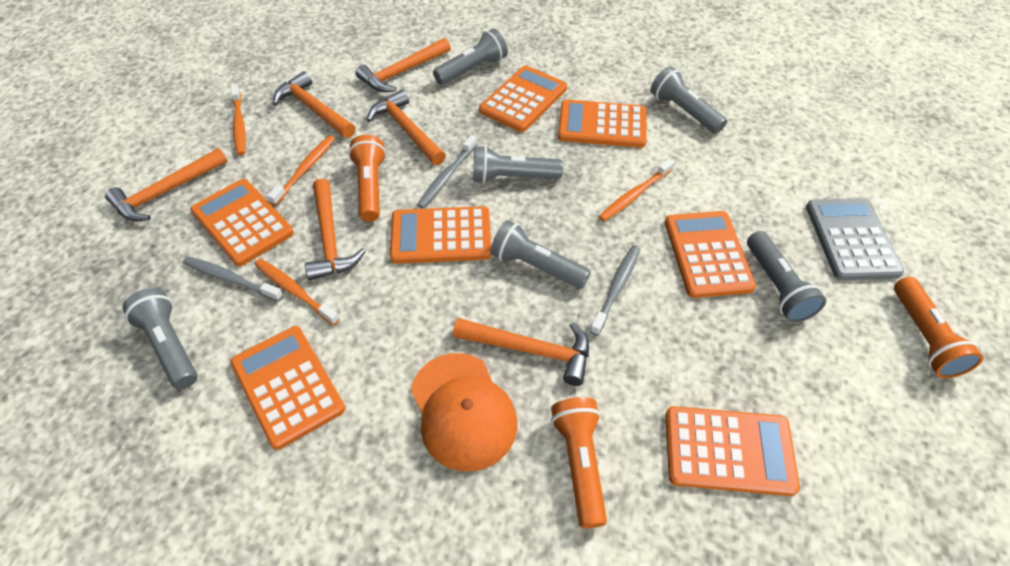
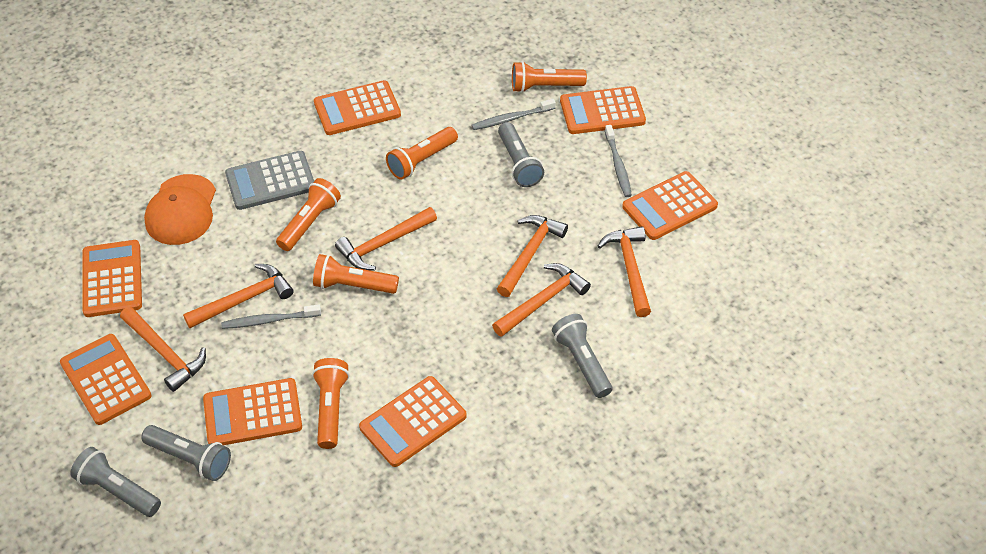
grey flashlight: [122,288,197,389] [433,29,508,85] [473,145,563,184] [490,220,591,289] [651,66,727,134] [747,231,826,323] = 6 -> [70,447,161,517] [141,425,231,481] [498,122,544,187] [552,314,612,398] = 4
orange flashlight: [348,135,386,222] [551,397,607,528] [894,277,983,378] = 3 -> [276,178,341,251] [312,358,350,449] [313,254,399,294] [386,127,458,180] [512,61,587,93] = 5
orange toothbrush: [231,85,246,155] [255,259,340,325] [267,135,335,205] [599,159,675,221] = 4 -> none = 0

